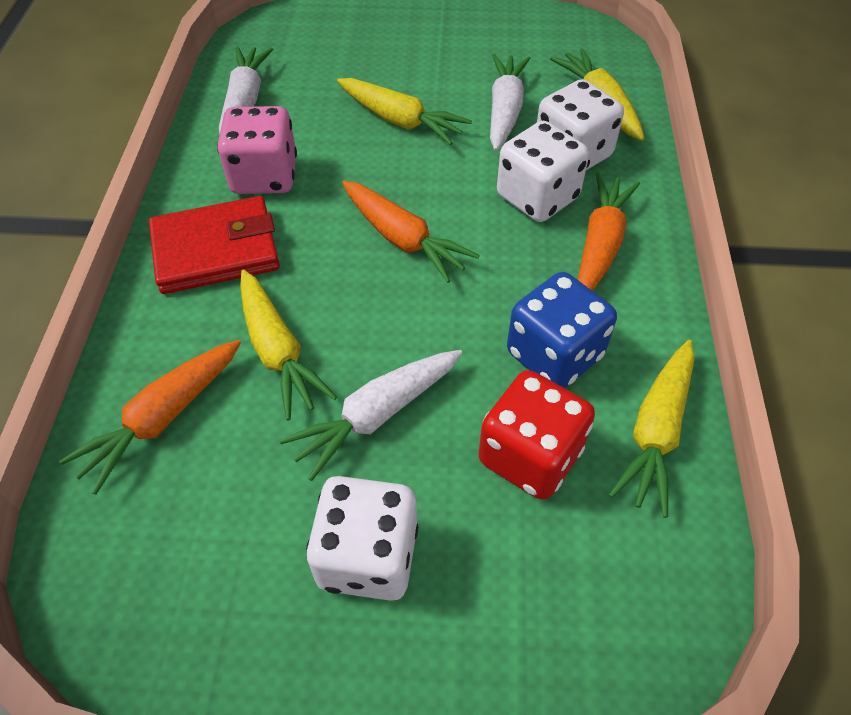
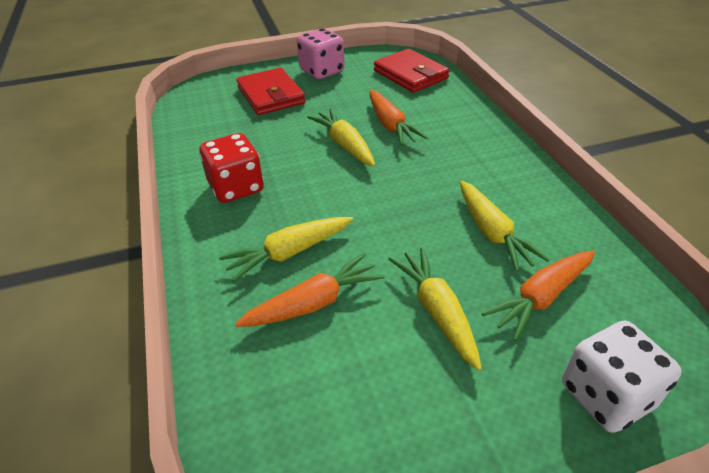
blue dice: [507,272,617,388] = 1 -> none = 0
red wallet: [149,196,280,294] = 1 -> [236,68,305,115] [374,49,450,93] = 2
white carrot: [219,46,273,133] [280,350,462,481] [490,54,530,151] = 3 -> none = 0
white dice: [306,476,418,601] [497,121,589,222] [537,79,624,170] = 3 -> [562,321,682,433] = 1

